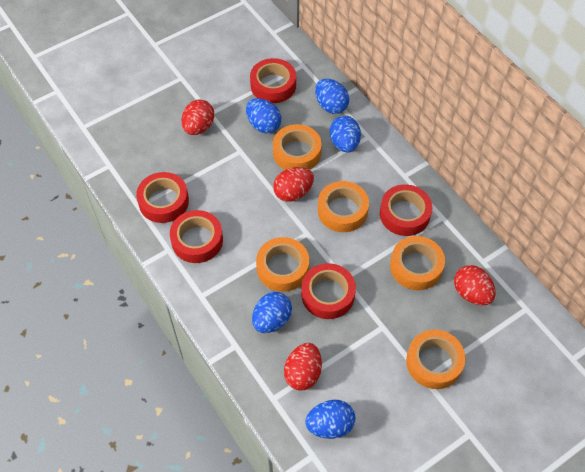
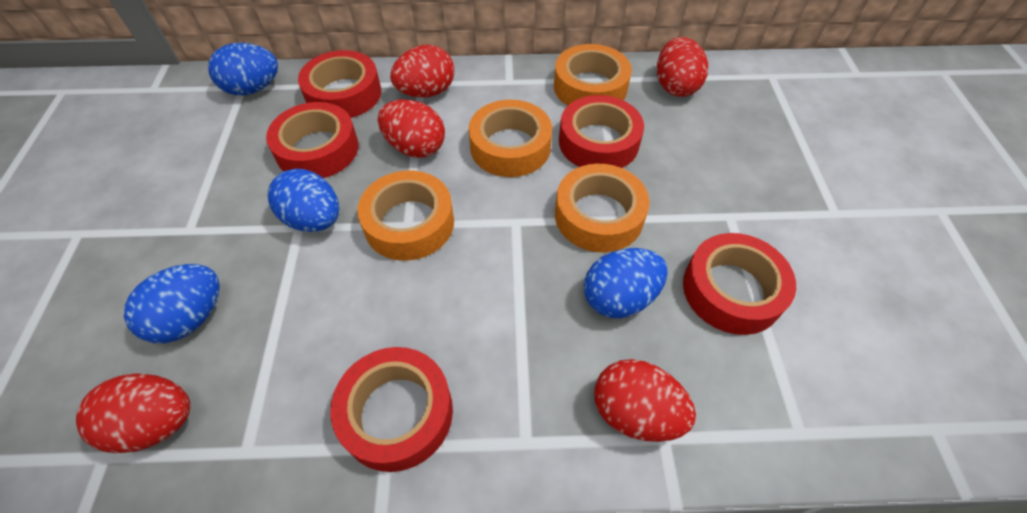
blue egg: [246,98,281,133] [252,292,292,333] [305,400,355,439] [315,79,349,114] [330,116,361,153] = 5 -> [124,264,220,343] [208,43,278,95] [268,169,340,232] [584,248,668,318] = 4
orange tape: [256,237,309,292] [273,124,322,170] [318,181,369,232] [390,236,445,290] [406,330,466,389] = 5 -> [357,171,454,261] [468,100,552,177] [554,44,632,106] [555,164,650,252] = 4
red egg: [182,100,214,135] [273,167,314,202] [284,343,322,391] [454,265,496,305] = 4 -> [76,373,190,453] [378,99,445,158] [390,45,454,98] [594,359,696,442] [657,37,708,97] = 5

